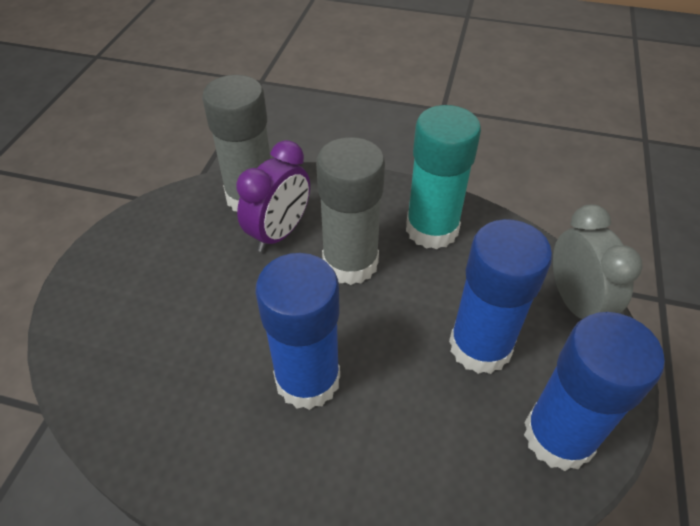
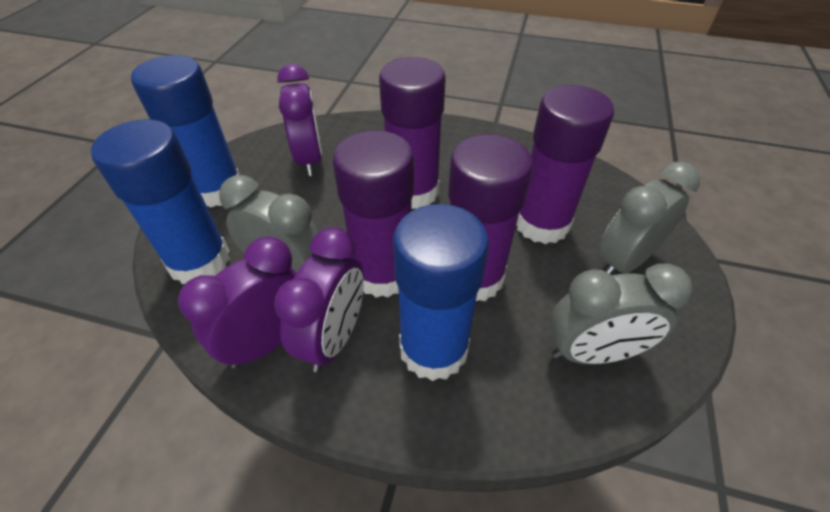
grey clock: [553,204,643,319] = 1 -> [219,175,319,272] [550,263,692,364] [598,161,700,275] = 3
grey glue stick: [202,75,271,211] [316,137,385,285] = 2 -> none = 0
purple clock: [236,140,310,252] = 1 -> [178,237,297,368] [274,227,364,372] [277,64,322,176] = 3
purple glue stick: none = 0 -> [333,130,414,297] [379,57,446,209] [448,134,533,301] [516,85,614,244] = 4
turquoise glue stick: [406,105,481,249] = 1 -> none = 0

